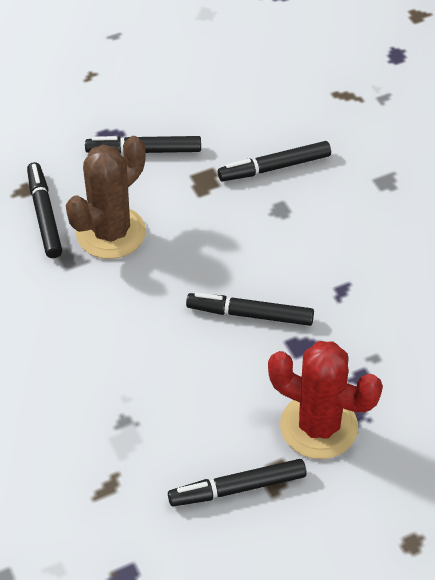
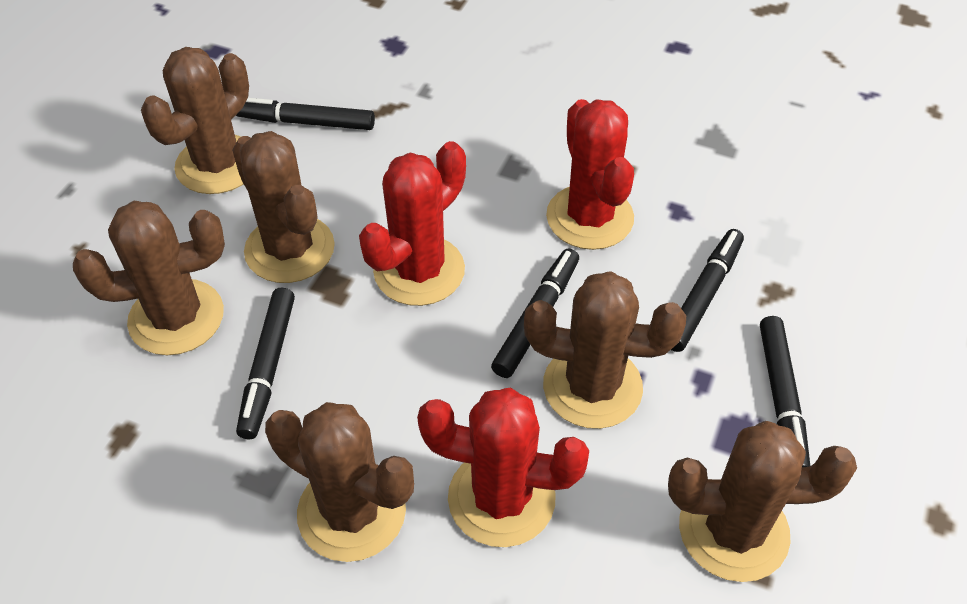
brown cactus: [66,136,146,259] = 1 -> [73,201,225,355] [141,47,249,194] [232,131,335,283] [265,402,414,562] [524,271,686,429] [668,421,857,582] = 6
red cactus: [268,341,383,459] = 1 -> [359,141,466,306] [417,388,589,547] [546,99,634,250] = 3

